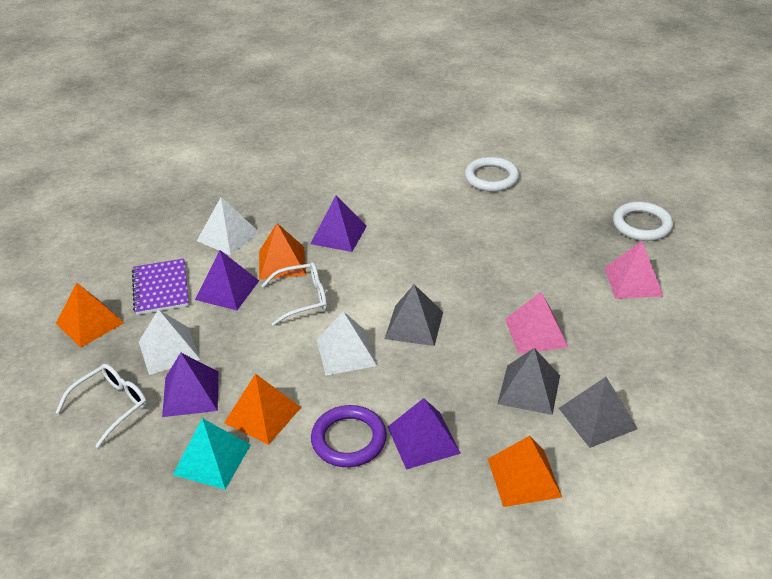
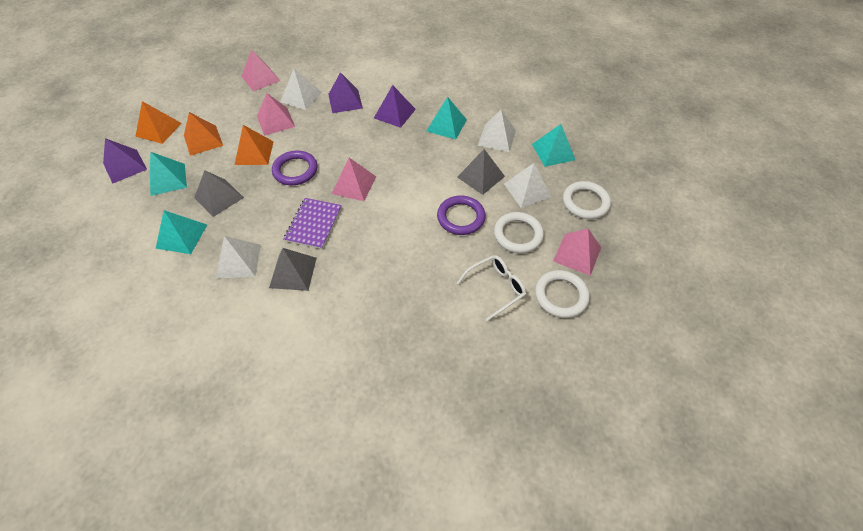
orange pyramid: [56,282,124,348] [224,374,301,445] [259,223,306,280] [488,436,562,507] = 4 -> [135,101,182,144] [184,112,223,156] [235,125,274,165] = 3
pink pyramid: [505,292,568,354] [604,241,663,299] = 2 -> [241,50,280,92] [257,93,295,136] [332,158,376,201] [553,229,601,276] = 4
purple pyramid: [162,353,218,417] [195,250,259,310] [310,196,367,252] [388,398,461,469] = 4 -> [103,138,147,184] [328,72,363,113] [374,85,416,128] = 3
purple ring: [311,405,387,467] = 1 -> [272,151,317,185] [437,196,486,235] = 2
turquoise pyramid: [173,418,251,489] = 1 -> [150,152,187,196] [156,210,207,254] [426,97,467,140] [532,124,575,167] = 4
white glasses: [56,364,147,448] [261,262,327,326] = 2 -> [457,255,526,321] = 1
white pyramid: [139,309,200,375] [197,197,259,255] [317,311,377,376] = 3 -> [216,236,261,279] [280,69,322,110] [478,110,516,152] [504,163,552,208] = 4
white ring: [465,157,519,192] [613,201,673,241] = 2 -> [494,212,544,253] [535,270,590,318] [563,181,611,219] = 3

